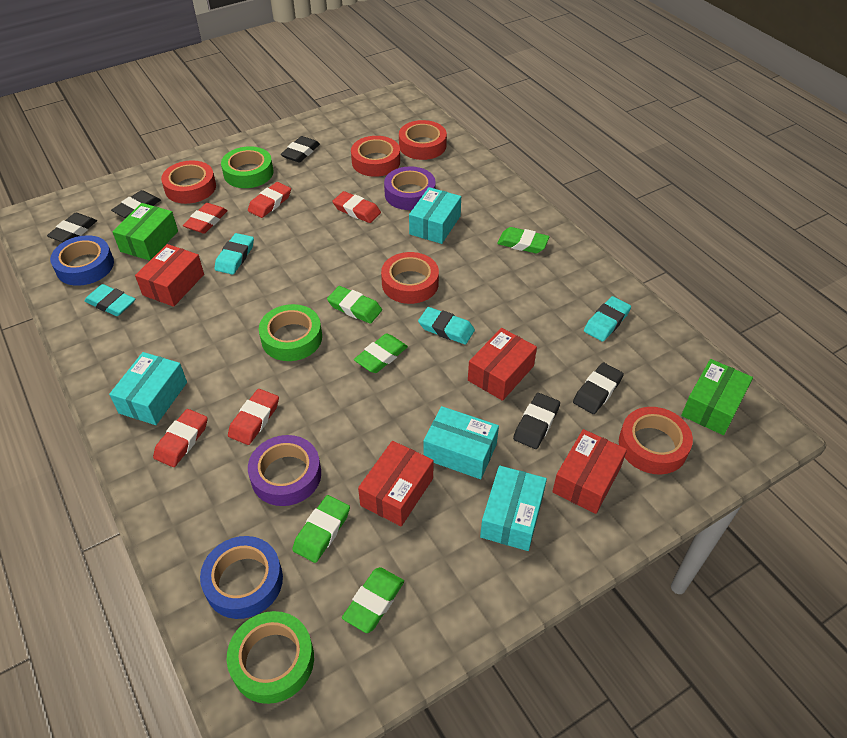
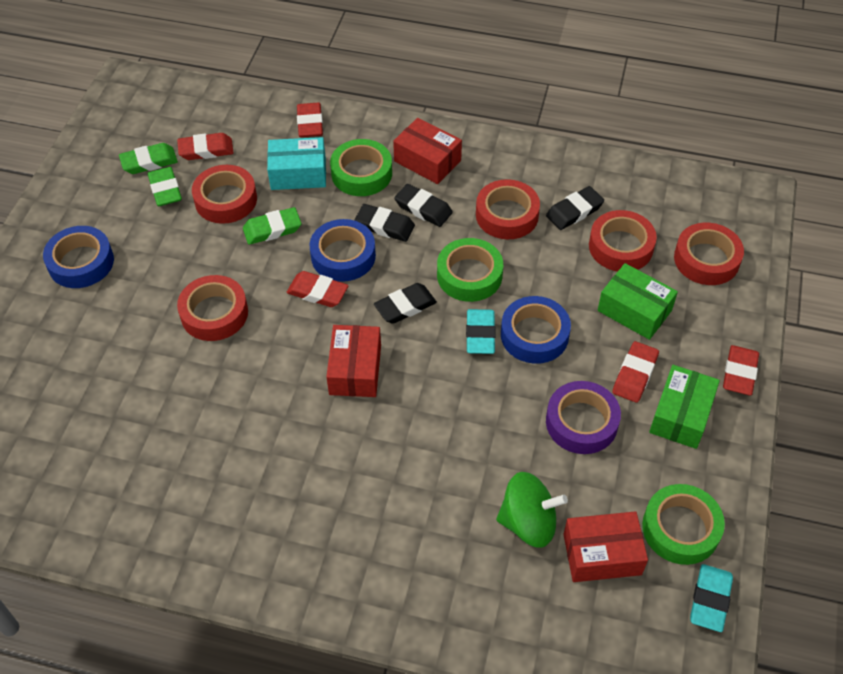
black eraser: [47,213,97,242] [111,190,161,218] [281,136,320,163] [513,393,560,449] [573,363,624,414] = 5 -> [355,204,415,242] [374,283,437,324] [394,184,453,227] [546,186,604,230] = 4
blue tape: [50,235,114,286] [200,536,283,619] = 2 -> [43,226,114,288] [310,219,376,282] [501,296,571,364] = 3
green eraser: [292,495,350,563] [327,286,382,324] [342,567,404,633] [354,333,408,373] [497,227,549,253] = 5 -> [119,143,178,174] [148,167,182,206] [243,207,301,245] = 3
green spinning top: none = 0 -> [496,472,568,548] = 1
purple tape: [248,435,321,506] [384,166,436,210] = 2 -> [546,381,621,454] = 1
red box: [135,244,204,307] [358,441,434,526] [468,328,537,401] [552,429,627,514] = 4 -> [326,325,381,397] [393,118,462,184] [563,511,648,582] = 3
turquoise box: [109,352,187,425] [409,187,461,244] [424,406,499,479] [480,466,547,551] = 4 -> [267,137,326,190] = 1
turquoise eraser: [84,284,135,316] [215,233,254,275] [418,307,475,345] [584,296,631,342] = 4 -> [466,309,496,354] [690,564,733,632] = 2

